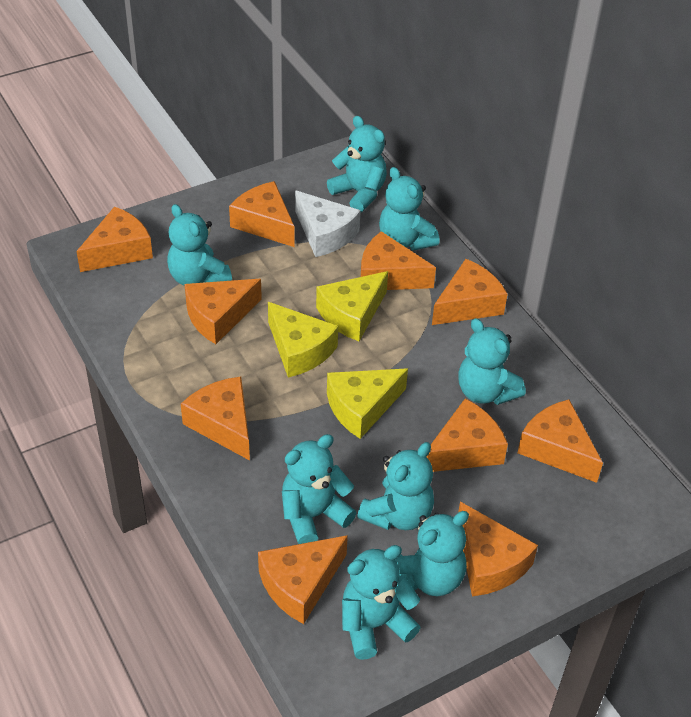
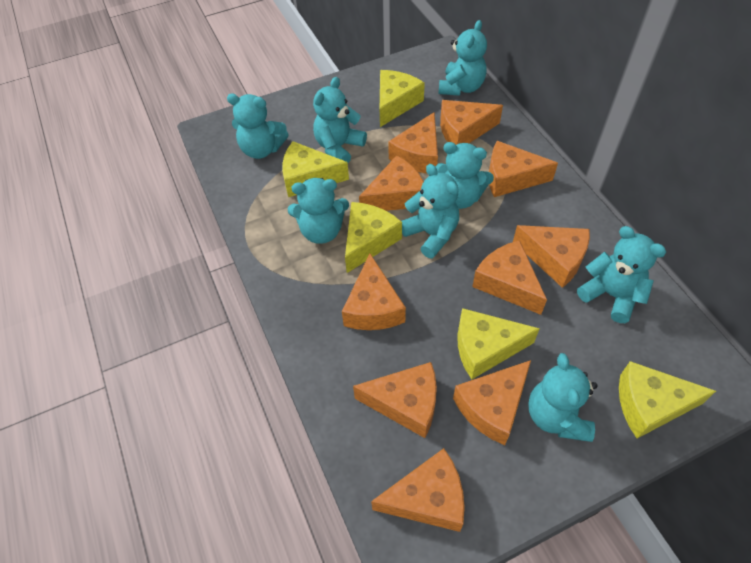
white cheese: [295,190,361,257] = 1 -> none = 0
yellow cheese: [268,302,338,378] [316,271,388,341] [327,369,408,439] = 3 -> [282,141,349,197] [345,202,402,273] [380,70,425,127] [458,308,540,379] [619,361,716,438] = 5

